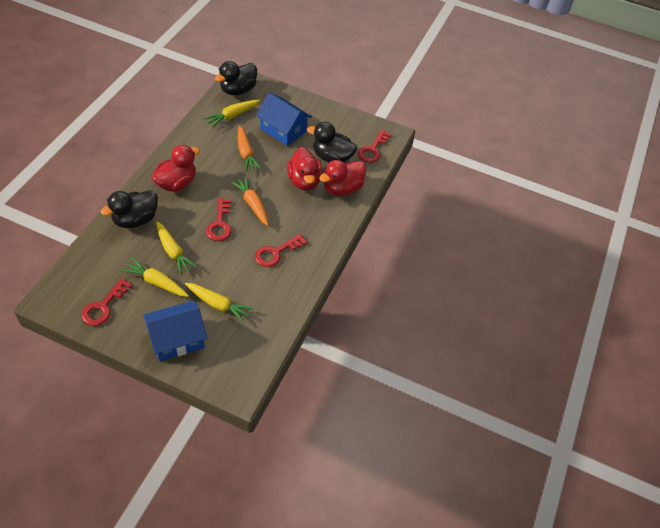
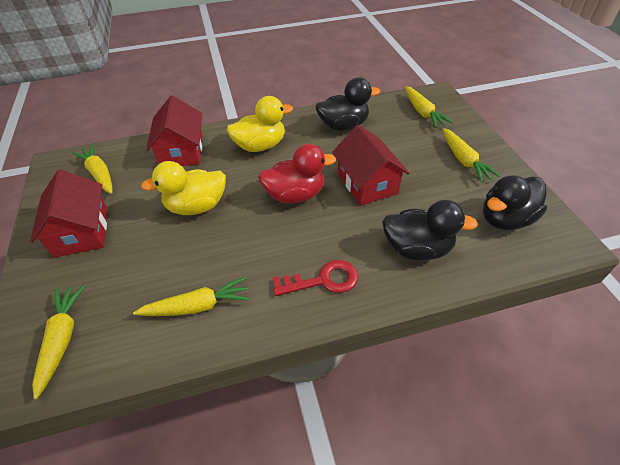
blue house: [143,300,207,361] [256,93,312,146] = 2 -> none = 0
orange carrot: [231,176,269,226] [238,126,261,172] = 2 -> none = 0
red duck: [152,145,200,192] [287,147,322,190] [319,160,366,196] = 3 -> [258,144,336,204] = 1
red house: none = 0 -> [30,169,107,258] [146,95,202,166] [332,125,409,206] = 3
red key: [81,278,133,326] [206,198,232,241] [255,234,307,267] [358,130,391,163] = 4 -> [273,260,358,296] = 1
yellow carrot: [121,258,189,297] [156,221,197,275] [185,283,254,323] [204,100,260,128] = 4 -> [32,285,85,399] [72,144,112,194] [133,277,251,316] [405,86,453,128] [443,128,500,182] = 5
yellow duck: none = 0 -> [141,161,226,215] [227,96,293,152] = 2

